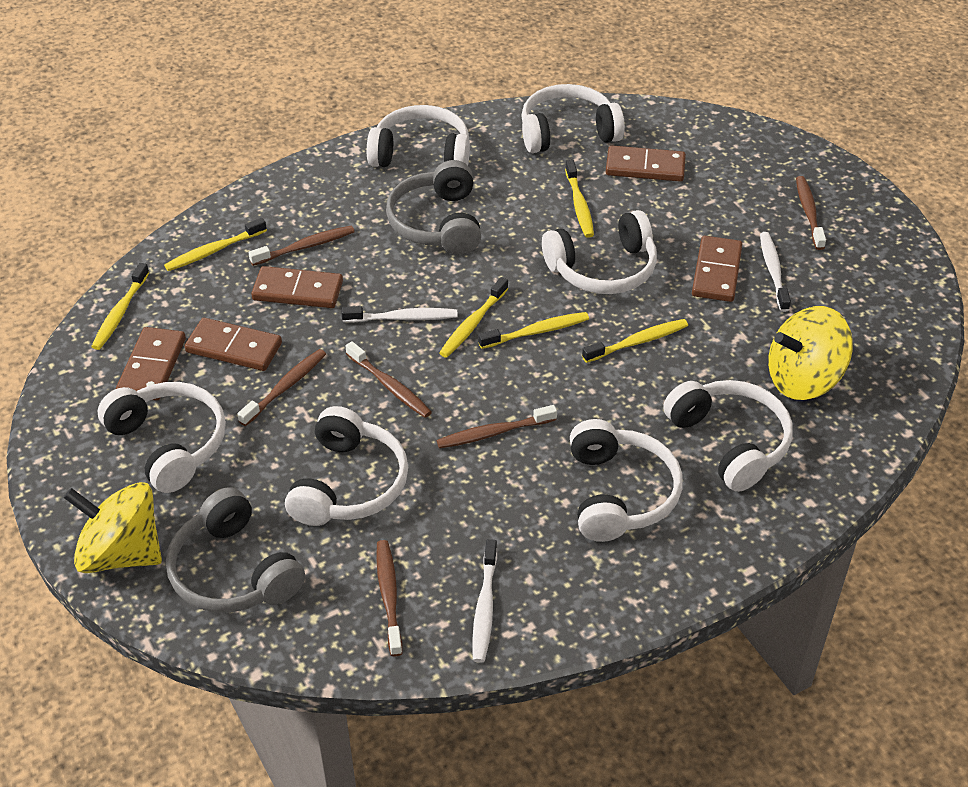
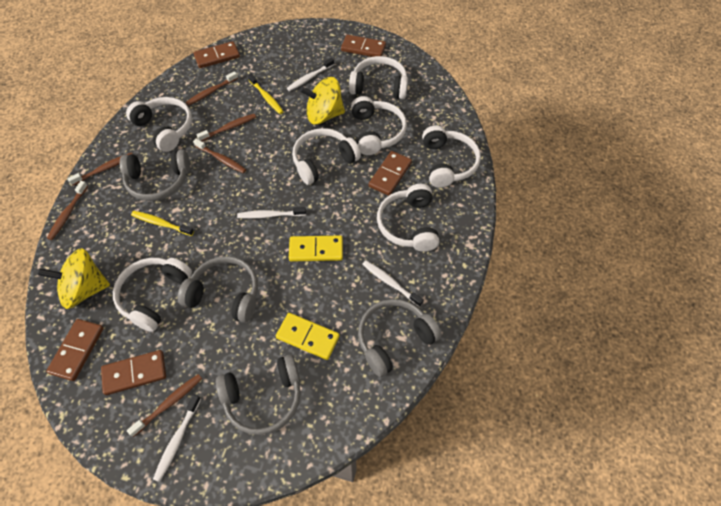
grey headphones: [166,487,305,613] [386,160,481,255] = 2 -> [120,149,190,201] [178,256,258,323] [216,354,301,435] [358,299,442,377] = 4
white toothbrush: [341,306,458,323] [472,539,497,663] [760,232,791,312] = 3 -> [153,395,201,482] [237,207,306,219] [287,58,334,91] [362,260,424,307] = 4
yellow domino: none = 0 -> [276,313,340,360] [289,235,343,262] = 2
yellow toothbrush: [91,263,150,350] [164,218,267,271] [439,277,508,358] [478,312,589,349] [565,160,594,238] [582,319,688,363] = 6 -> [131,211,194,236] [248,74,284,114] = 2

